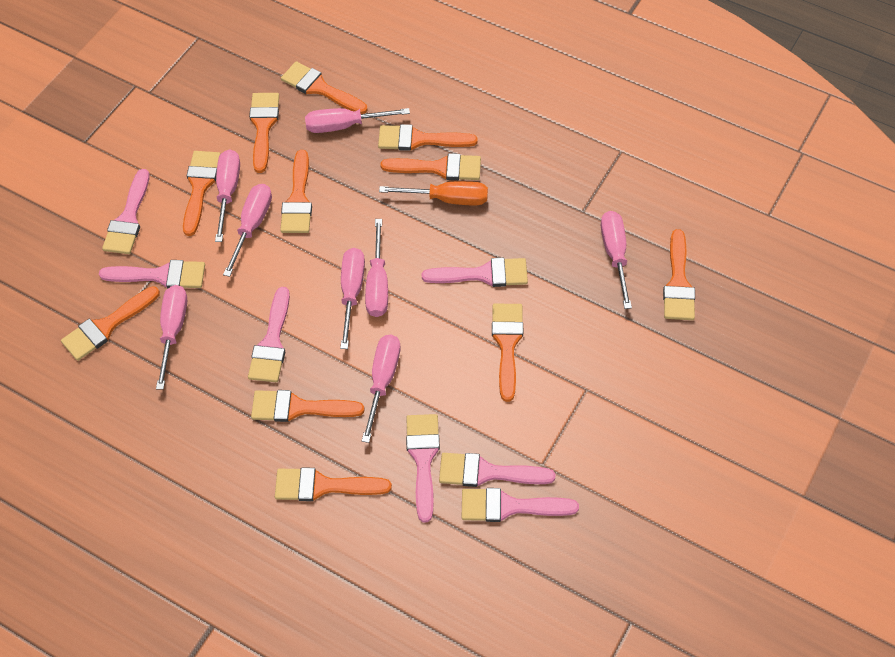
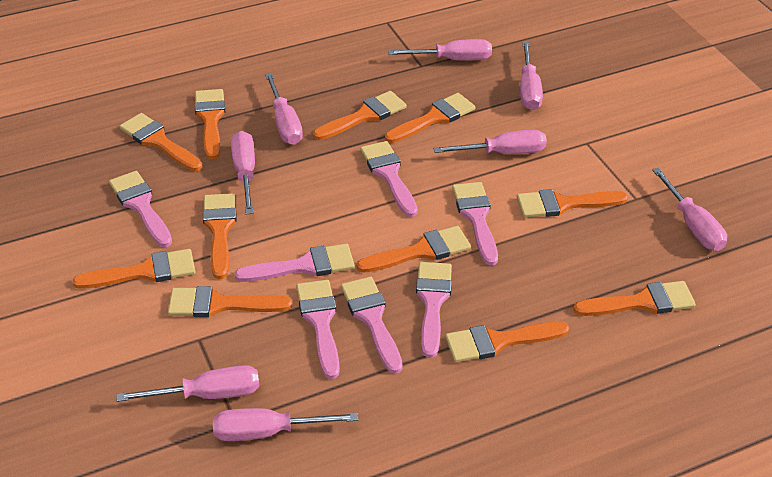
orange screwdriver: [379,181,488,205] = 1 -> none = 0

